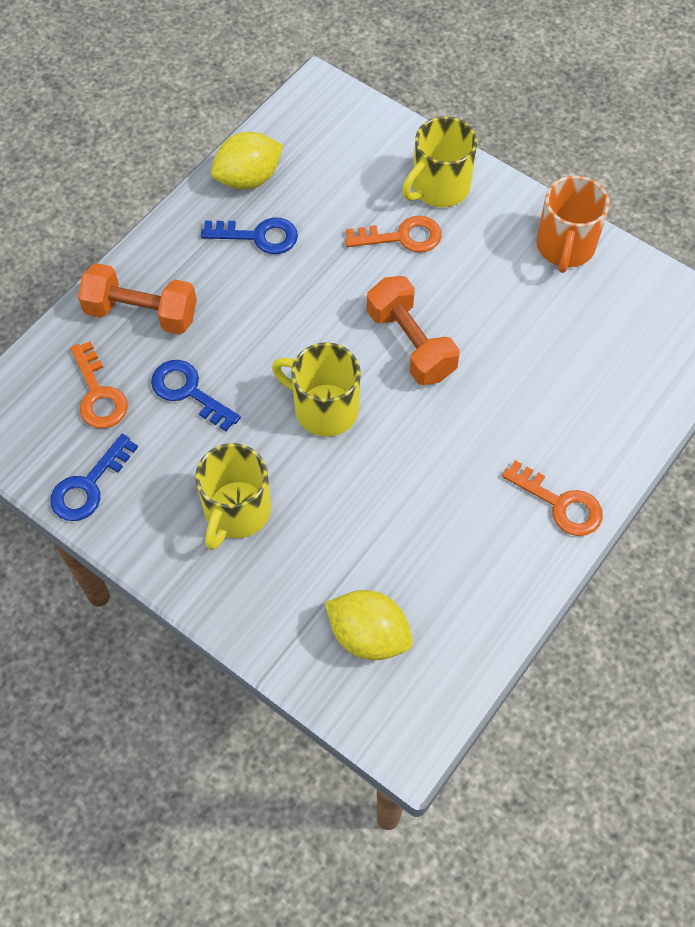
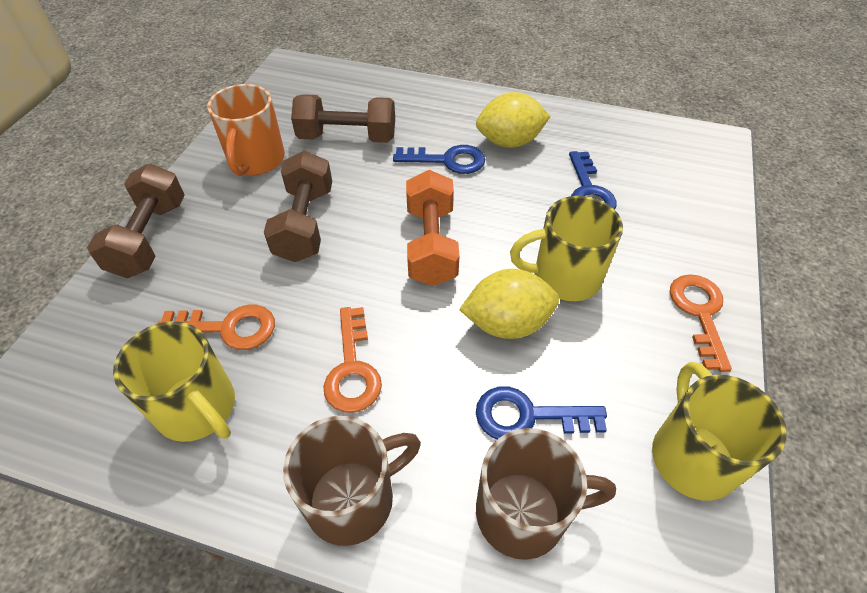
brown dumbbell: none = 0 -> [87,164,185,278] [264,151,332,262] [291,94,395,143] = 3
brown mug: none = 0 -> [283,416,421,546] [476,428,616,560] = 2
orange dumbbell: [78,263,197,334] [367,276,460,385] = 2 -> [406,170,459,286] = 1

